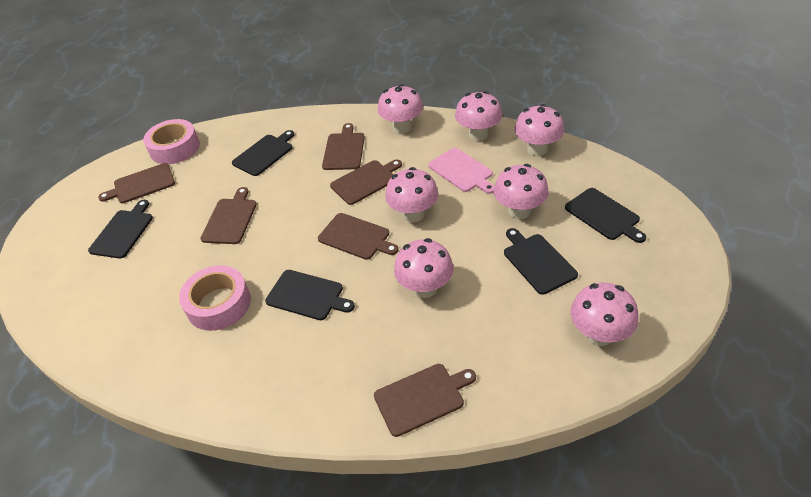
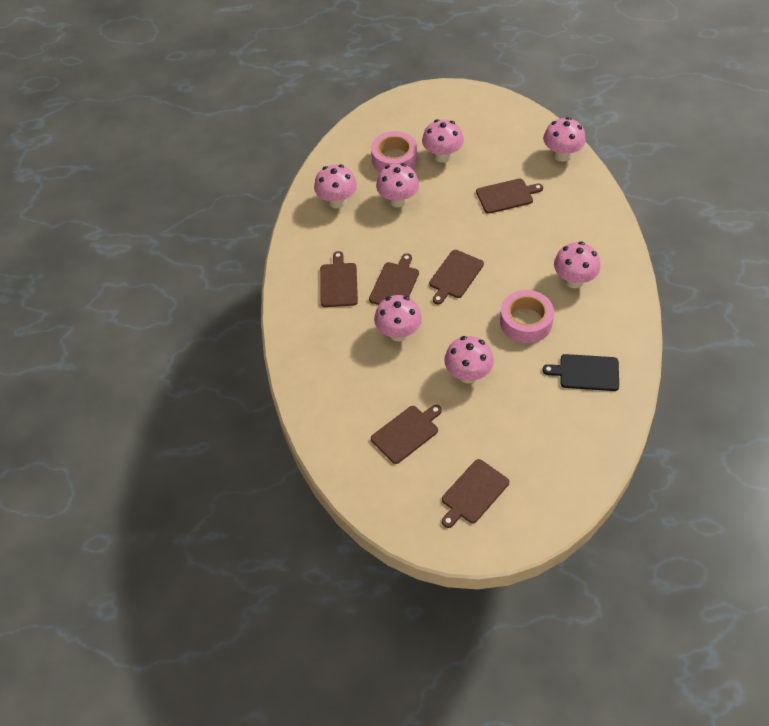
black cutting board: [88,200,153,259] [232,130,295,176] [265,270,355,320] [504,228,578,295] [565,188,646,243] = 5 -> [542,354,619,391] = 1
pink cutting board: [428,148,495,194] = 1 -> none = 0

